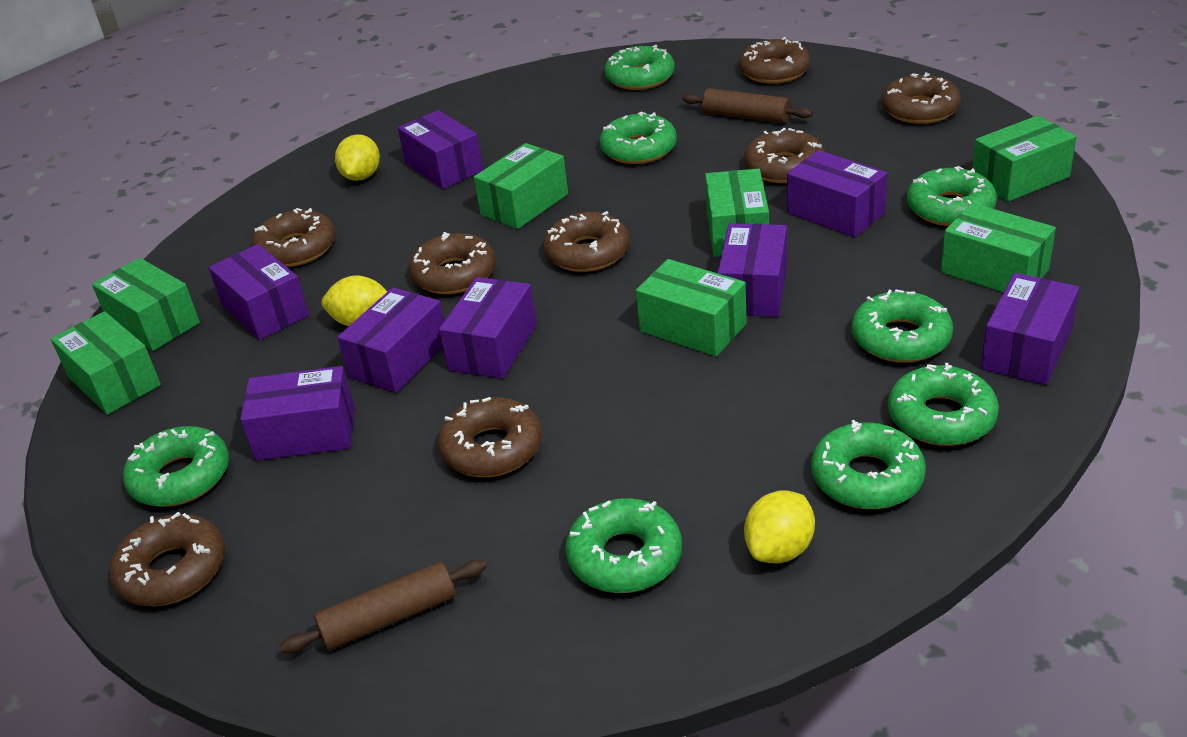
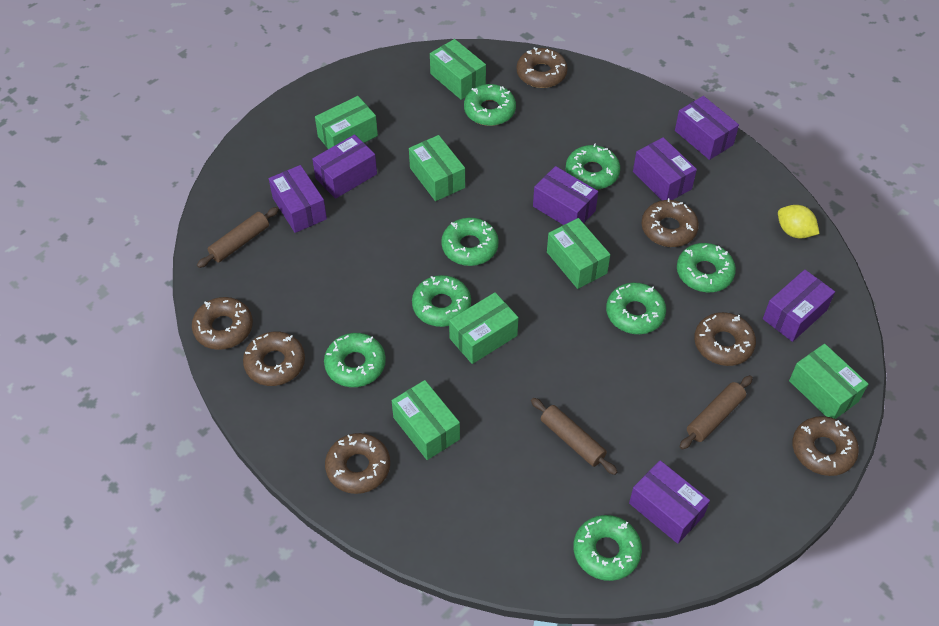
brown donut: [110,512,225,606] [252,208,335,267] [409,232,496,294] [438,397,542,477] [543,211,630,272] [739,37,811,84] [744,128,825,183] [882,72,961,124] = 8 -> [192,297,253,350] [243,331,305,386] [325,433,390,494] [517,47,568,88] [642,198,699,247] [694,312,756,366] [793,416,859,476] = 7
brown rolling pin: [280,560,486,653] [682,88,812,123] = 2 -> [197,207,279,268] [531,398,618,475] [680,375,753,450] = 3
purple box: [209,244,309,340] [240,366,355,461] [337,287,444,393] [398,110,483,189] [439,277,537,379] [718,223,787,317] [787,150,887,237] [981,273,1079,385] = 8 -> [269,165,327,233] [312,134,377,199] [533,166,598,225] [629,460,710,544] [633,137,697,200] [675,96,739,160] [763,270,835,342] = 7
yellow lemon: [321,275,387,326] [335,134,380,181] [744,491,815,564] = 3 -> [778,205,820,239] = 1

